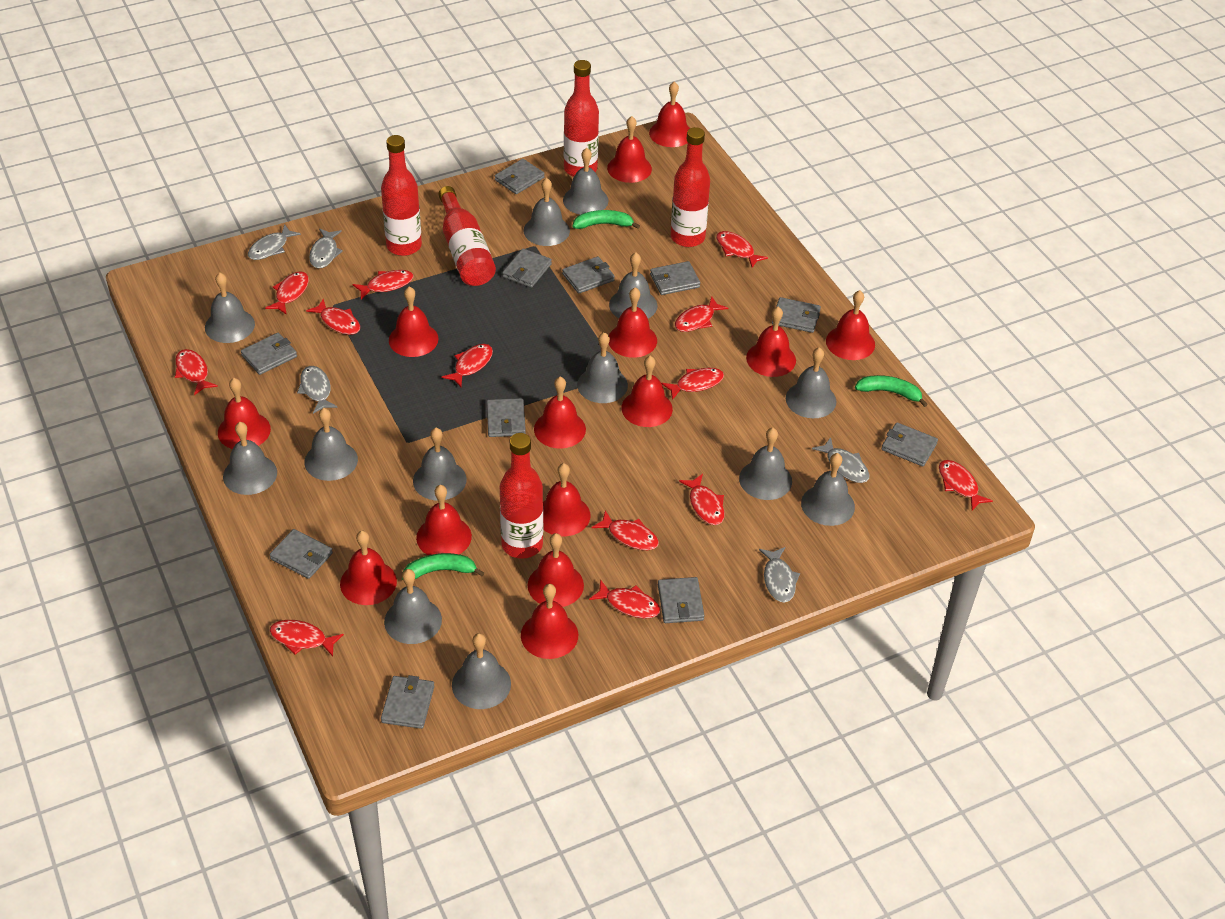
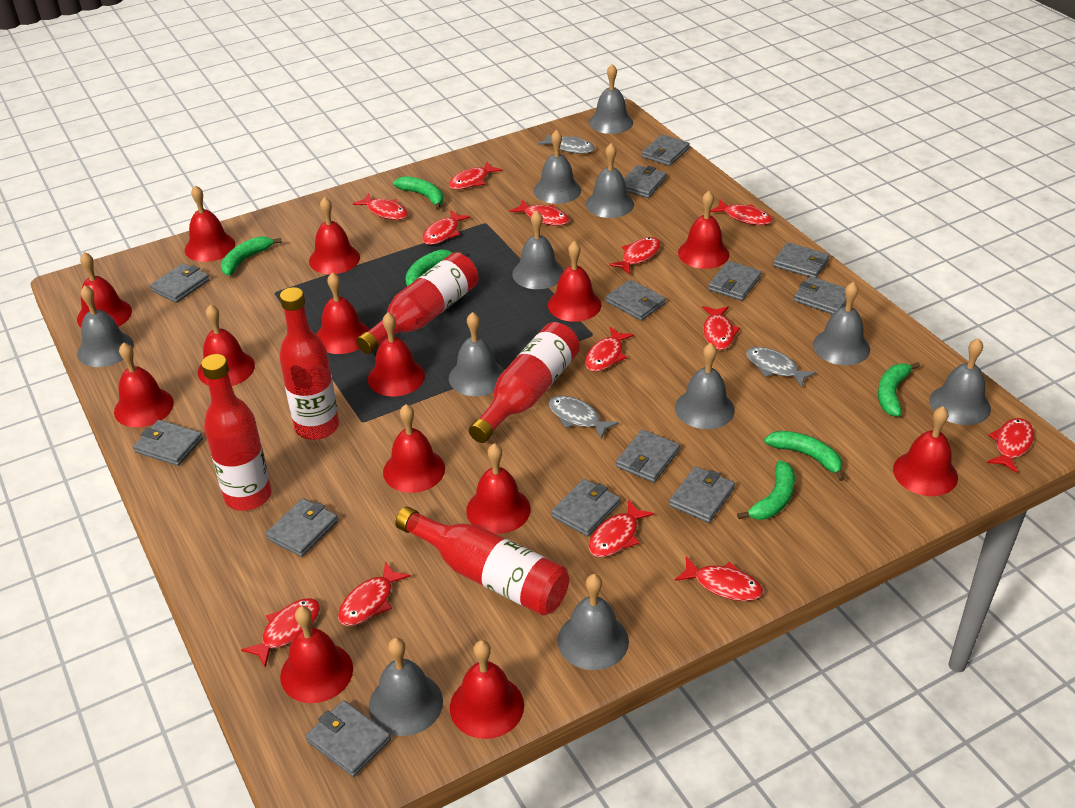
green banana: [402,553,484,580] [573,210,640,229] [855,375,928,407] = 3 -> [221,236,282,276] [393,176,443,210] [405,249,462,286] [737,460,795,520] [764,431,845,481] [878,362,920,417] = 6
grey bell: [205,273,255,343] [223,422,277,495] [304,408,358,481] [384,569,442,644] [413,428,467,500] [452,633,511,709] [523,178,570,246] [563,148,608,215] [577,332,628,403] [609,252,657,319] [739,428,792,500] [786,347,836,418] [801,453,855,526] = 13 -> [77,285,134,367] [369,637,443,736] [449,312,504,396] [512,210,564,289] [534,130,581,204] [557,574,629,670] [586,143,634,218] [589,64,633,134] [675,343,735,429] [813,282,870,365] [929,338,991,425] = 11
grey fish: [248,224,301,260] [297,366,338,414] [309,229,343,268] [759,547,800,603] [812,437,869,483] = 5 -> [538,133,595,154] [549,395,619,439] [746,347,817,388] = 3
grey wallet: [241,333,297,375] [270,529,333,579] [381,675,434,729] [487,398,526,437] [495,159,545,194] [502,248,552,288] [562,256,615,294] [650,261,700,295] [658,577,705,623] [772,297,821,333] [882,422,938,466] = 11 -> [133,420,203,466] [150,263,210,303] [266,498,338,557] [306,700,391,777] [551,479,621,537] [606,279,666,321] [616,429,680,483] [624,165,667,198] [642,134,690,166] [669,466,735,523] [708,261,762,301] [773,242,830,278] [794,276,846,315] = 13

